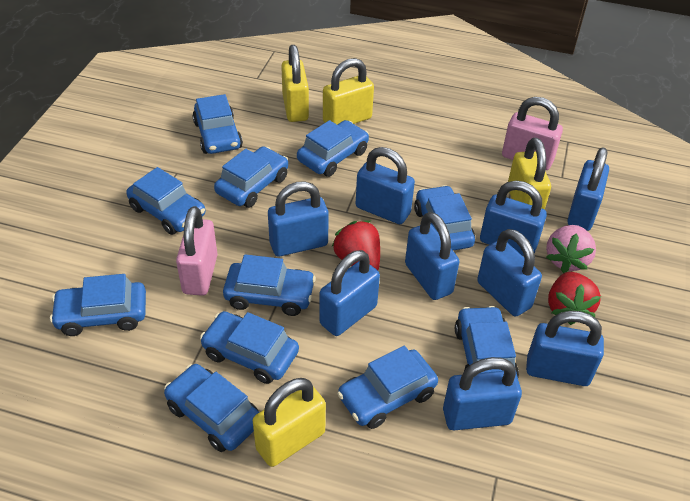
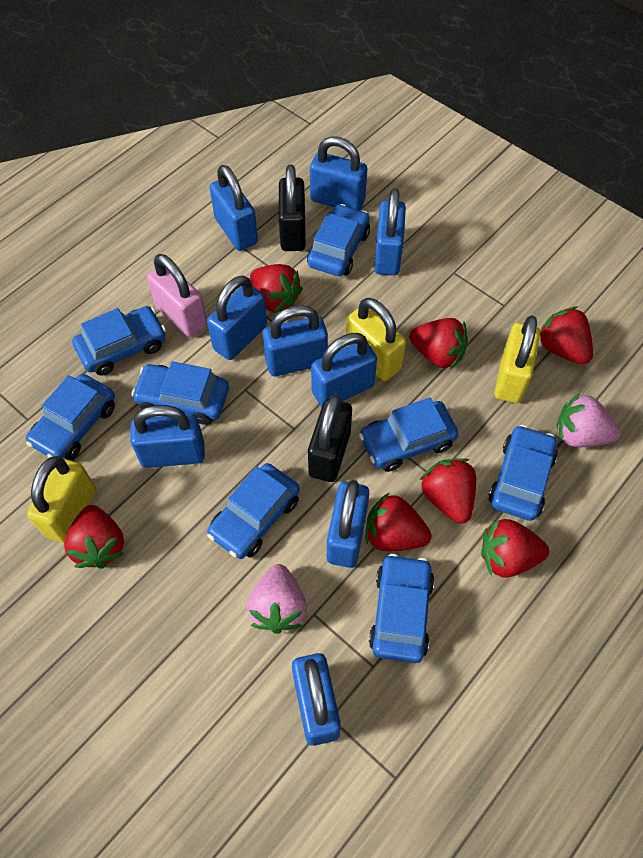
black padlock: none = 0 -> [279,164,306,251] [308,394,352,482] = 2
blue car: [50,274,146,336] [126,167,205,235] [164,364,259,452] [193,94,243,154] [200,311,299,384] [214,146,288,208] [223,254,316,316] [297,120,369,177] [337,346,438,429] [414,185,475,250] [455,306,519,377] = 11 -> [26,374,115,460] [72,306,166,376] [131,361,229,425] [207,463,300,559] [307,204,370,276] [359,397,458,472] [369,554,434,663] [488,425,558,521] = 8
pink padlock: [176,206,218,296] [502,97,563,170] = 2 -> [147,254,207,337] = 1
pink strawberry: [546,225,596,273] = 1 -> [247,564,307,634] [556,392,621,447] = 2
red strawberry: [332,220,380,270] [548,272,601,325] = 2 -> [64,505,124,569] [250,264,303,313] [366,493,432,551] [409,318,468,369] [420,459,476,524] [481,519,549,578] [540,306,593,364] = 7
yellow padlock: [253,378,326,467] [281,45,309,122] [323,58,374,124] [508,138,551,210] = 4 -> [27,456,96,543] [346,298,406,381] [494,315,540,403] = 3

